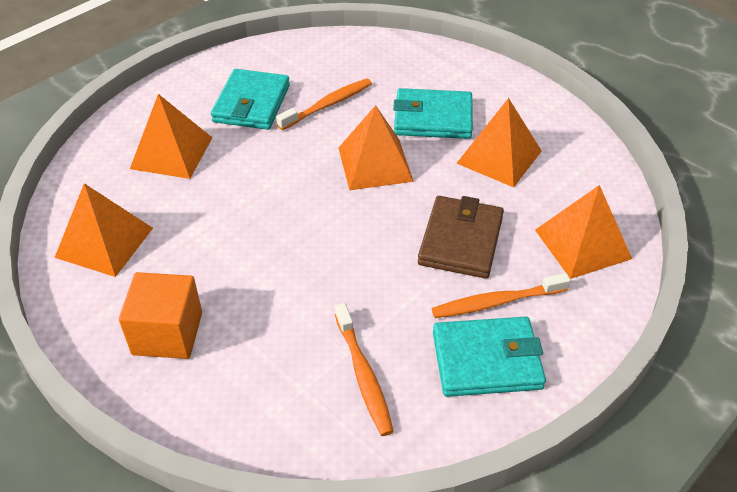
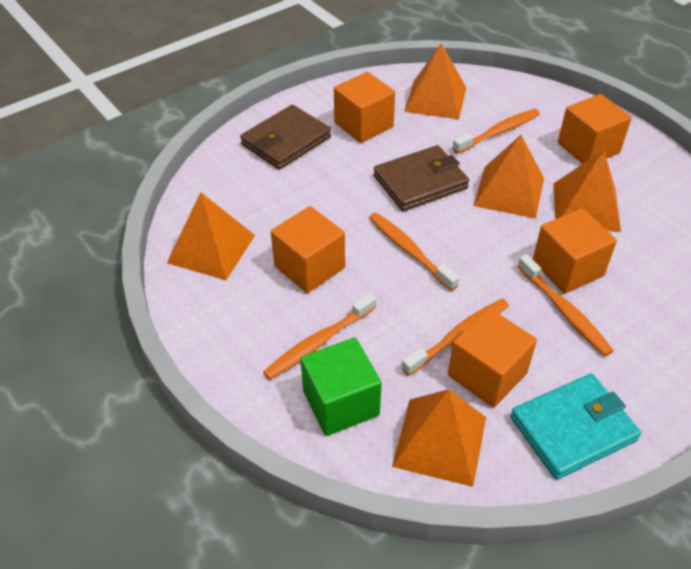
brown wallet: [418,196,504,279] = 1 -> [240,105,331,170] [374,145,469,211] = 2
green cube: none = 0 -> [301,338,382,436] = 1
orange cube: [119,272,202,359] = 1 -> [271,206,345,293] [334,72,395,143] [448,308,537,408] [533,208,617,294] [558,94,632,164] = 5
orange toothbrush: [276,78,372,130] [335,303,394,436] [432,273,571,318] = 3 -> [263,293,376,380] [369,213,459,291] [401,299,509,376] [452,109,540,154] [517,254,614,356] = 5
turquoise wallet: [211,69,290,130] [393,88,473,139] [433,317,546,397] = 3 -> [510,374,641,480] = 1

